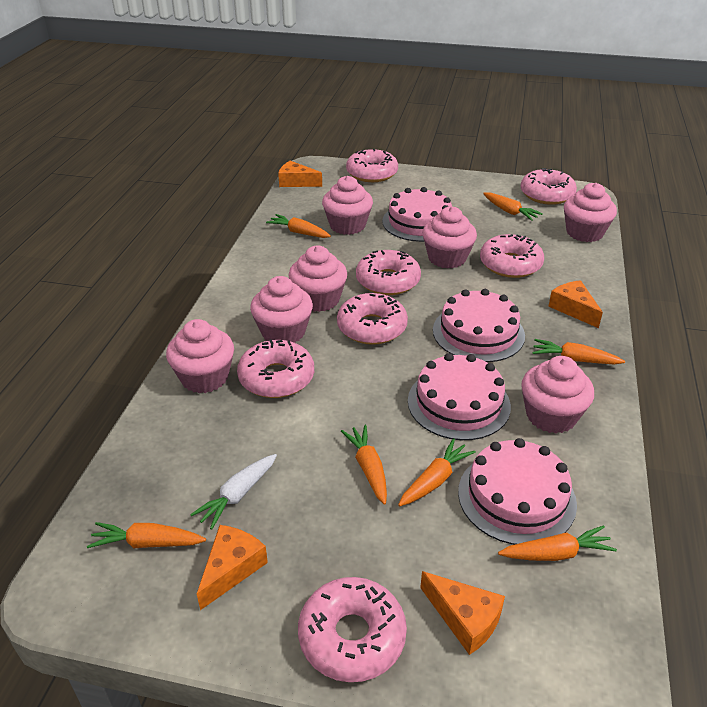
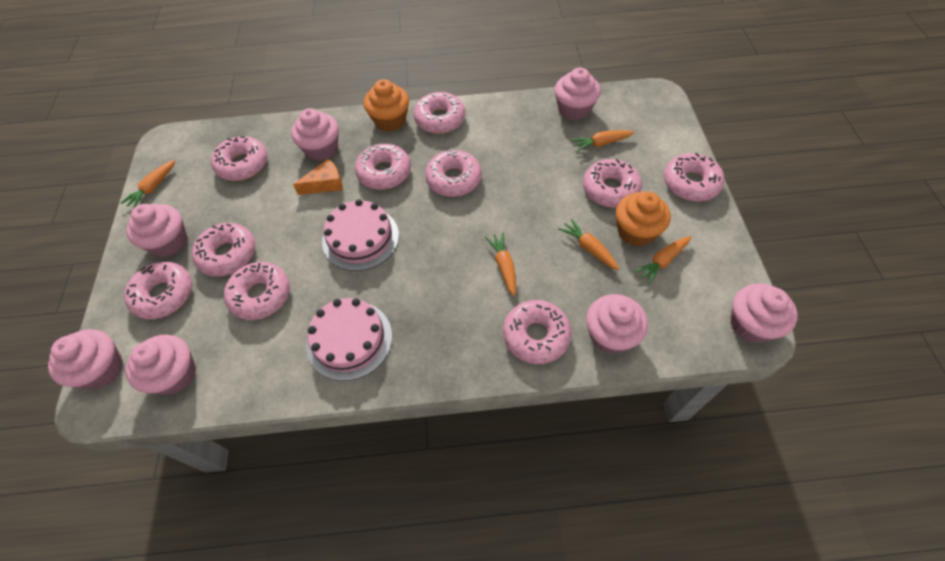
orange carrot: [87,522,206,548] [266,214,331,238] [341,425,387,505] [398,438,476,506] [483,192,543,221] [498,525,617,561] [533,339,625,365] = 7 -> [121,160,175,209] [485,232,516,296] [558,218,619,270] [571,130,635,152] [634,236,691,285] = 5
orange cheese: [197,525,268,610] [278,161,322,187] [420,571,505,655] [548,280,603,328] = 4 -> [293,159,343,195] = 1
orange cupcake: none = 0 -> [364,79,409,132] [616,191,671,246] = 2
pink cake: [382,187,452,242] [408,353,511,440] [433,289,525,362] [458,438,577,545] = 4 -> [306,298,392,381] [322,199,399,271] = 2
pink donut: [237,339,314,398] [298,577,407,682] [337,293,408,345] [346,149,398,182] [356,250,421,295] [480,234,544,278] [521,168,577,205] = 7 -> [124,262,192,319] [192,223,255,277] [211,136,268,181] [224,262,290,320] [355,144,411,190] [413,92,465,134] [425,150,482,197] [503,300,572,364] [583,159,642,208] [664,153,725,202] = 10
white carrot: [190,454,277,530] = 1 -> none = 0

